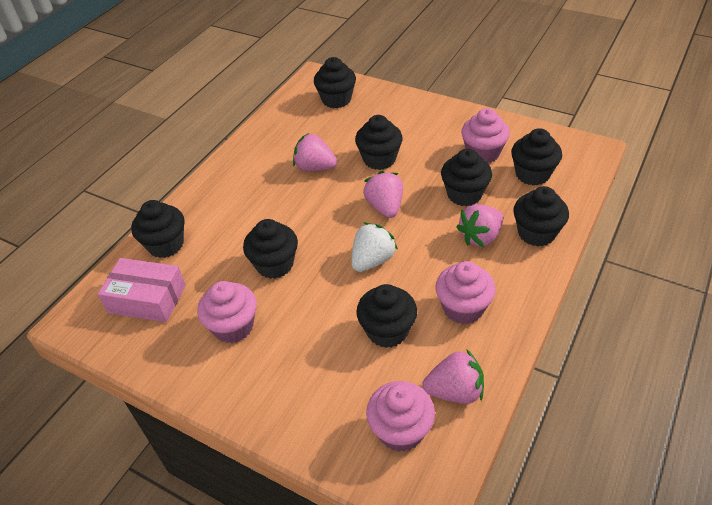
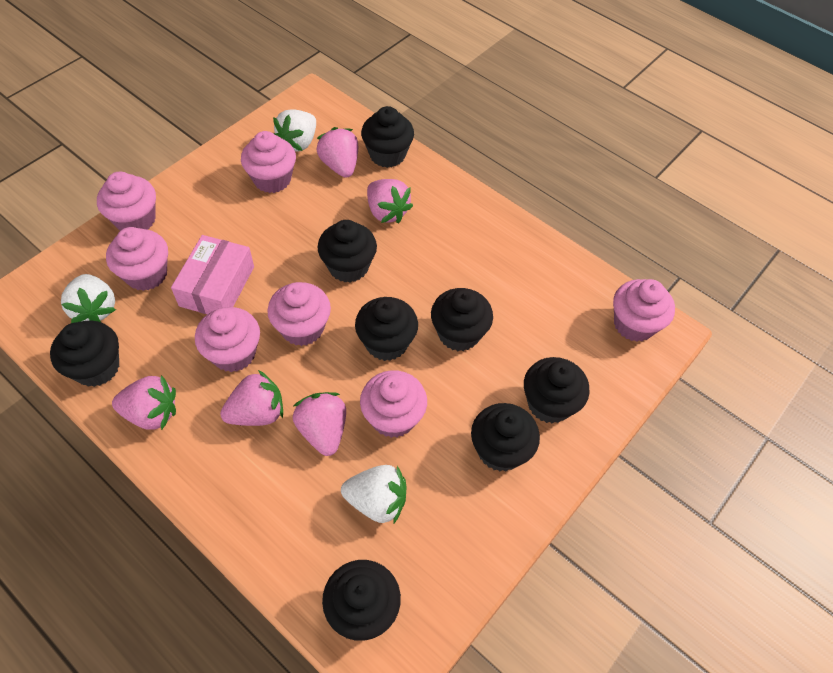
pink cupcake: [197,281,257,343] [366,381,435,452] [435,261,496,324] [461,108,510,163] = 4 -> [97,172,156,231] [106,227,168,291] [195,307,260,372] [241,131,296,193] [267,282,331,346] [360,370,427,438] [613,279,675,342] = 7
pink strawberry: [293,133,337,171] [363,171,403,218] [422,349,484,404] [456,204,503,247] = 4 -> [112,375,176,430] [220,370,283,426] [293,392,346,456] [317,127,358,178] [367,179,413,223] = 5
white strawberry: [351,223,398,272] = 1 -> [61,274,116,323] [273,109,316,152] [341,465,406,524] = 3

